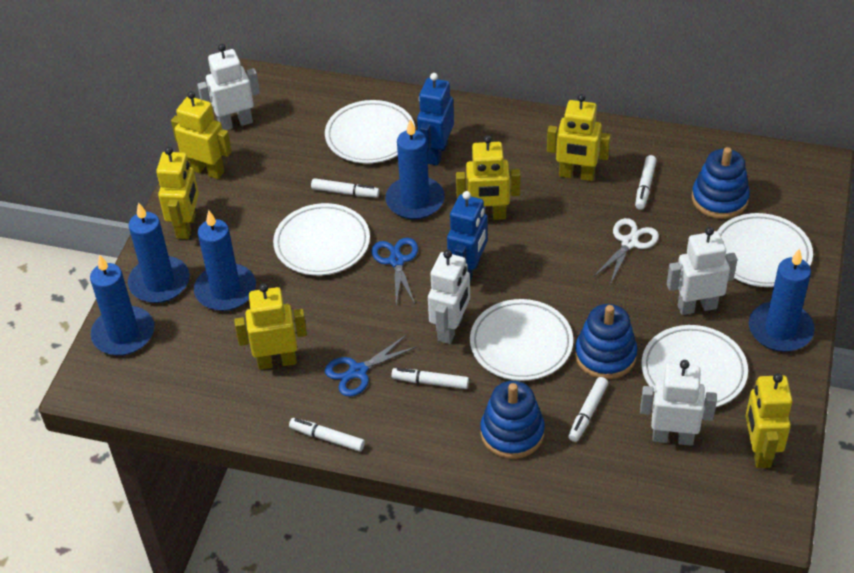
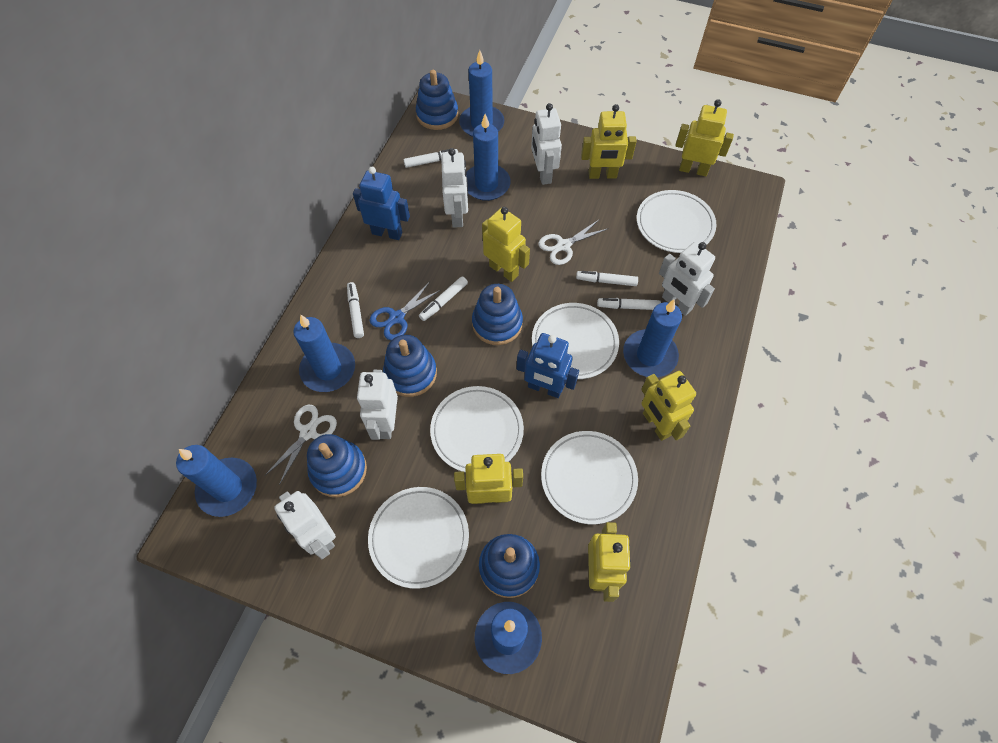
blue candle: [90,254,154,356] [128,202,190,303] [194,210,256,311] [385,119,445,219] [749,248,815,352] = 5 -> [176,445,257,517] [293,315,355,392] [459,50,504,137] [466,114,511,201] [475,602,542,674] [623,299,682,377] = 6
blue scissors: [325,335,416,396] [371,238,418,305] = 2 -> [369,283,440,340] = 1
blue stacking toy: [480,381,545,459] [575,304,637,379] [692,147,750,219] = 3 -> [307,434,367,497] [383,335,437,397] [416,70,458,130] [472,284,523,345] [479,534,540,598] = 5
white robot: [197,44,260,130] [428,250,470,344] [640,360,717,446] [667,227,737,315] = 4 -> [274,491,336,559] [357,370,398,440] [441,148,468,228] [531,103,562,185] [659,242,715,316] = 5
white scissors: [593,218,659,285] = 1 -> [264,405,337,485] [538,219,609,265] = 2

